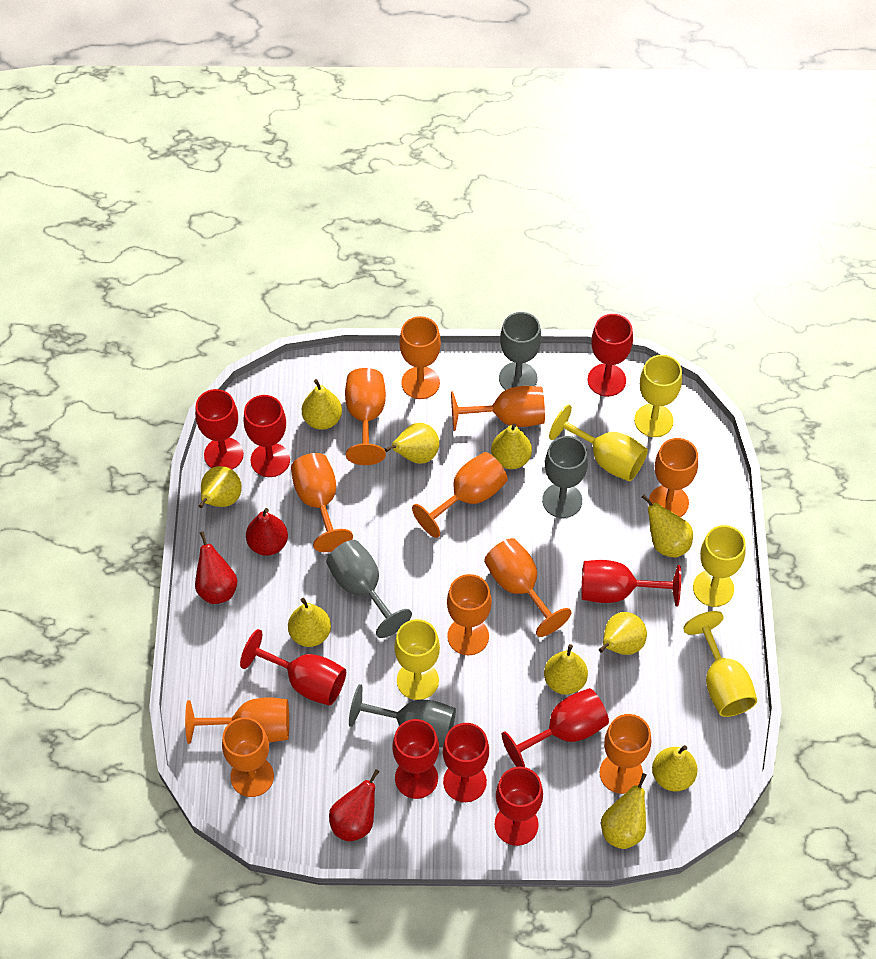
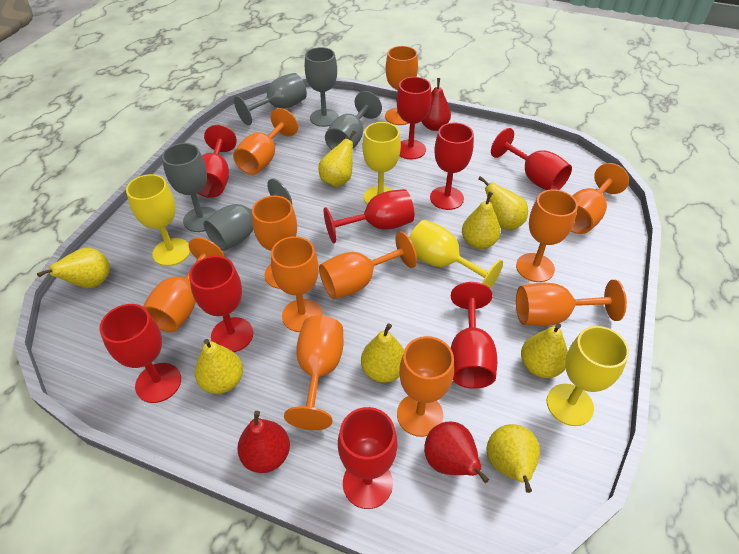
grey goblet: [326,540,412,638] [349,684,456,747] [499,312,541,390] [542,436,588,518] = 4 -> [162,143,216,232] [204,178,292,251] [234,73,307,125] [305,47,339,127] [325,91,382,150] = 5
yellow goblet: [394,619,440,700] [549,405,648,481] [634,355,682,437] [683,611,757,717] [693,525,746,607] = 5 -> [126,174,190,266] [363,122,401,205] [409,220,503,289] [547,326,629,426] = 4
yellow pear: [199,466,242,508] [288,598,331,647] [302,379,342,430] [384,423,439,464] [491,423,532,469] [544,644,588,695] [599,612,647,655] [601,773,647,849] [642,494,693,557] [652,745,698,792] = 10 -> [37,248,110,288] [195,339,243,394] [318,130,356,187] [361,323,404,383] [462,192,501,249] [478,176,528,230] [487,424,540,493] [521,323,568,378] = 8

